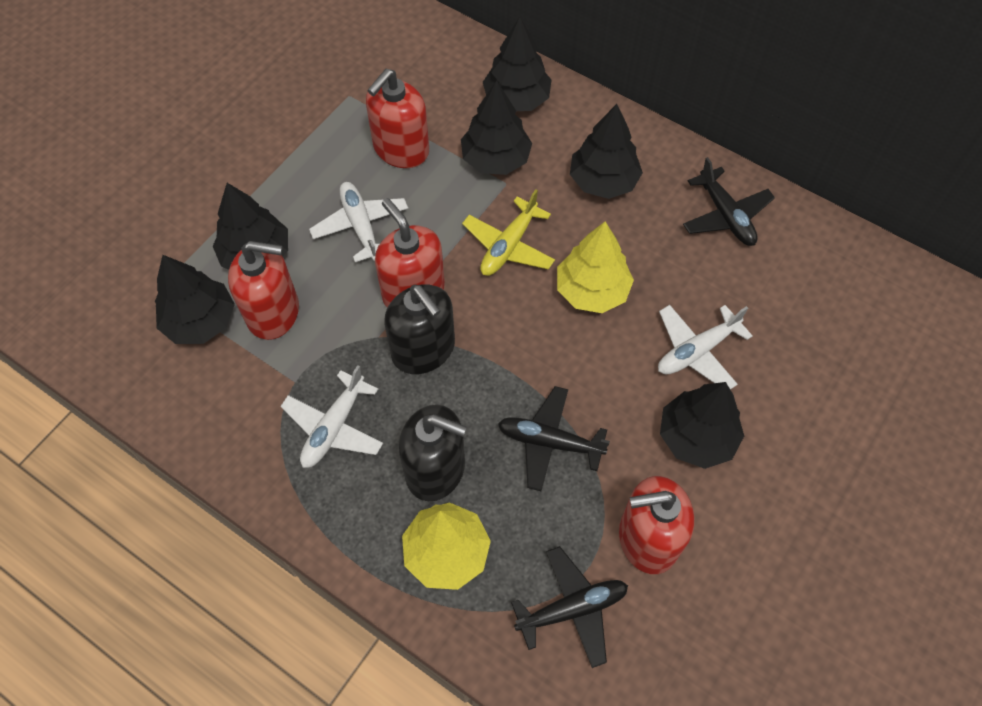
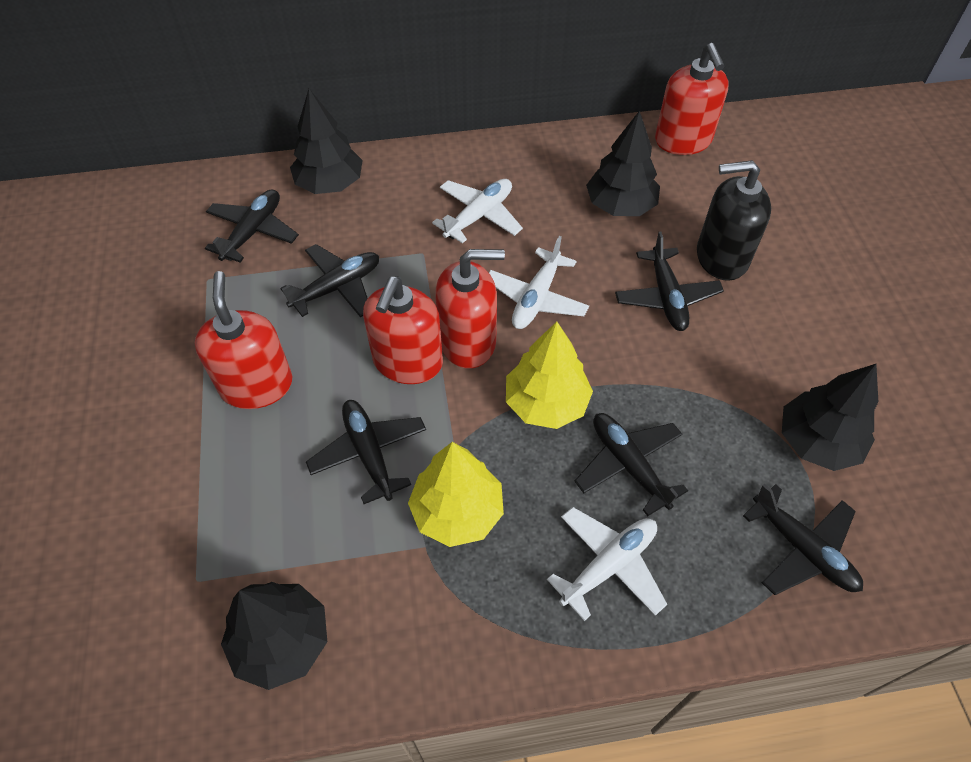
black plane: [498,386,610,491] [511,546,628,668] [683,157,775,246] = 3 -> [205,189,299,262] [280,244,379,317] [306,400,426,504] [575,413,688,516] [615,232,724,331] [743,484,863,595] = 6
black soap dispenser: [384,284,455,374] [399,405,467,501] = 2 -> [697,160,771,281] = 1
black tree: [155,255,235,344] [213,183,288,270] [461,80,532,175] [483,17,552,111] [570,104,643,199] [660,382,744,469] = 6 -> [221,582,327,690] [290,89,363,194] [586,111,660,216] [782,364,878,471] = 4
yellow plane: [462,190,555,276] = 1 -> none = 0

